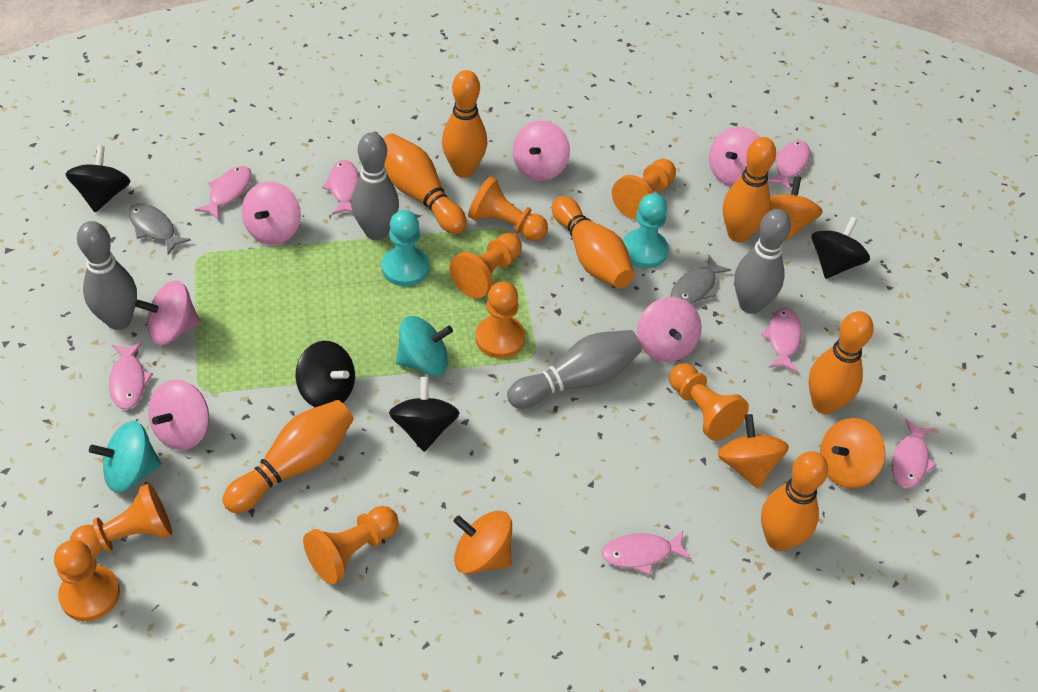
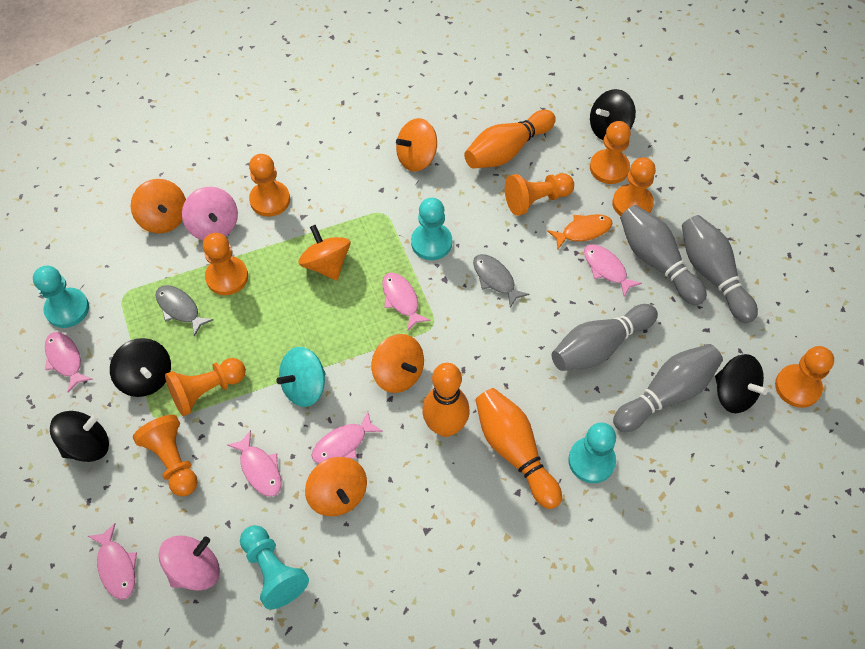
orange bowling pin: [222,400,354,513] [383,133,467,234] [442,70,487,178] [552,196,634,288] [723,137,776,243] [761,451,828,551] [808,311,874,414] = 7 -> [422,363,470,437] [464,110,556,168] [476,388,562,509] = 3
orange fish: none = 0 -> [547,214,613,250] = 1
orange spinning top: [454,511,512,574] [718,414,789,489] [770,176,823,241] [820,418,885,489] = 4 -> [131,179,186,233] [298,225,350,280] [305,457,367,516] [371,334,424,393] [396,118,437,172] = 5
pink fish: [109,342,153,410] [195,166,252,220] [322,160,359,215] [602,531,691,575] [761,308,802,372] [768,140,810,191] [892,419,937,489] = 7 -> [45,332,93,393] [88,523,137,600] [227,430,282,497] [311,411,383,464] [383,272,430,331] [584,244,642,297] = 6
pink spinning top: [135,280,201,345] [148,379,209,450] [242,181,301,245] [513,121,570,181] [637,297,702,362] [709,127,760,186] = 6 -> [159,535,220,590] [182,187,238,240] = 2
turquoise pawn: [381,210,429,286] [623,193,668,268] = 2 -> [33,266,89,328] [240,525,309,609] [411,198,452,260] [568,423,616,483] = 4
turquoise spinning top: [89,421,161,493] [396,316,453,376] = 2 -> [276,347,326,407] = 1

